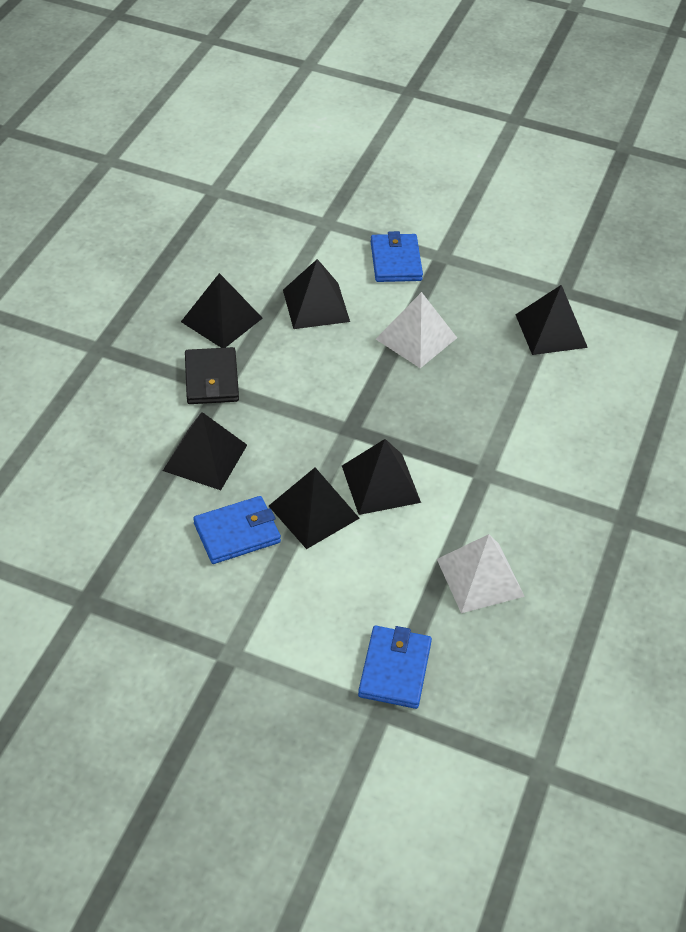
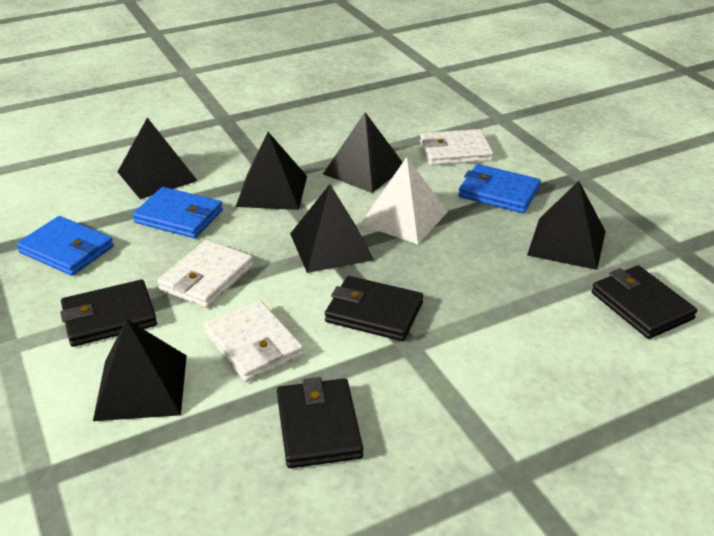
black wallet: [185,347,239,404] = 1 -> [60,280,157,347] [277,377,363,468] [325,276,423,341] [592,265,697,339] = 4
white pyramid: [376,292,457,368] [437,534,525,613] = 2 -> [360,157,448,244] = 1
white wallet: none = 0 -> [157,240,253,308] [204,300,304,382] [420,129,493,166] = 3

